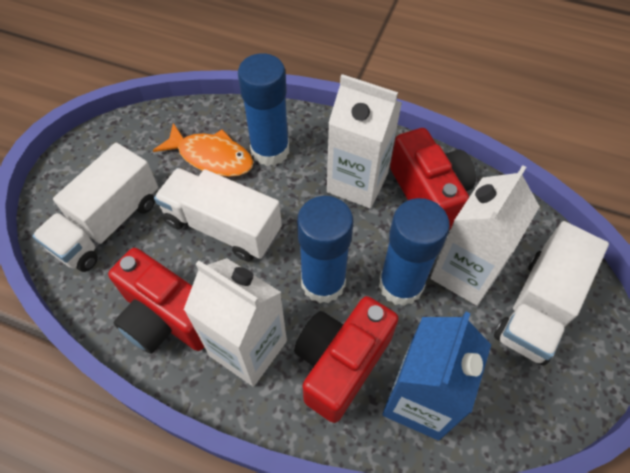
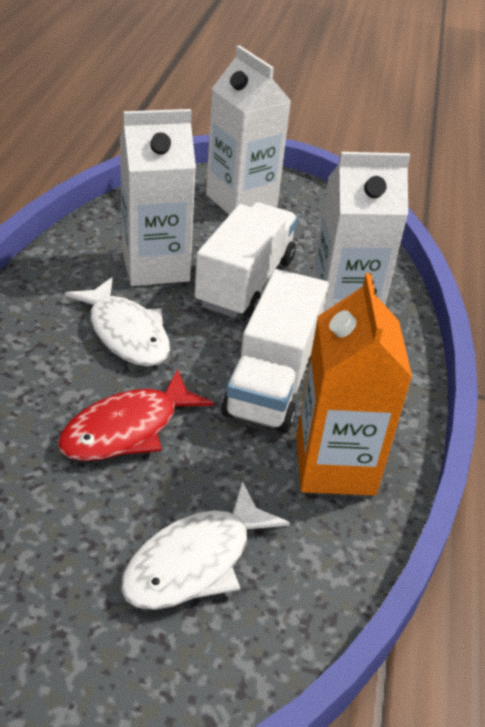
blue carton: [383,312,491,440] = 1 -> none = 0
blue glue stick: [238,53,289,166] [297,196,353,303] [379,198,450,306] = 3 -> none = 0
orange carton: none = 0 -> [296,273,412,496] = 1
orange fish: [153,123,254,177] = 1 -> none = 0
red camera: [108,248,204,354] [294,296,399,423] [390,128,476,230] = 3 -> none = 0
red fish: none = 0 -> [58,369,214,461] = 1
white fish: none = 0 -> [65,277,170,366] [121,481,290,610] = 2
white truck: [32,143,158,272] [154,168,282,261] [494,221,609,365] = 3 -> [195,202,298,318] [221,269,329,433] = 2

